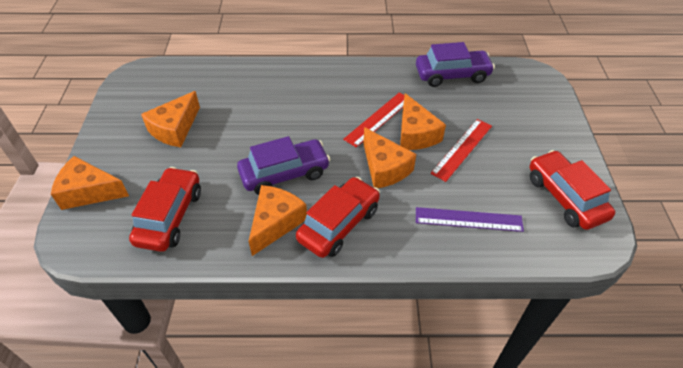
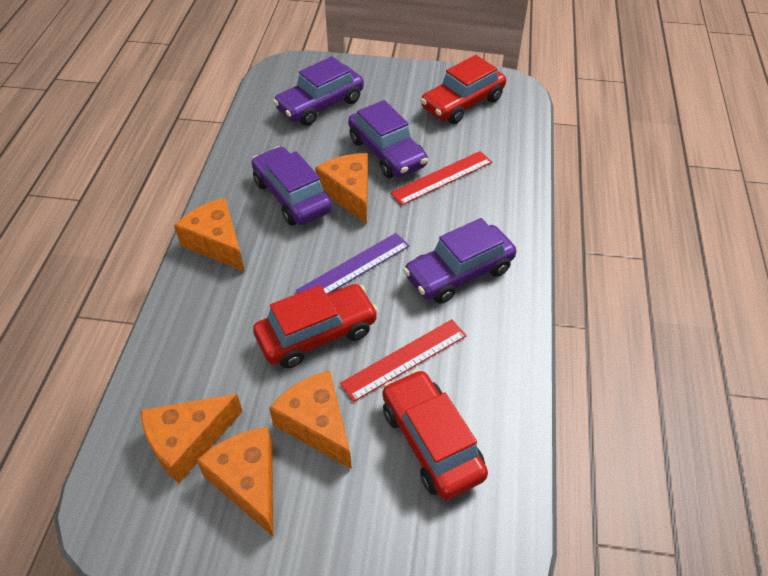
purple car: [237,136,330,195] [416,42,495,87] = 2 -> [252,146,332,226] [273,56,364,126] [348,100,428,178] [403,218,516,304] = 4

